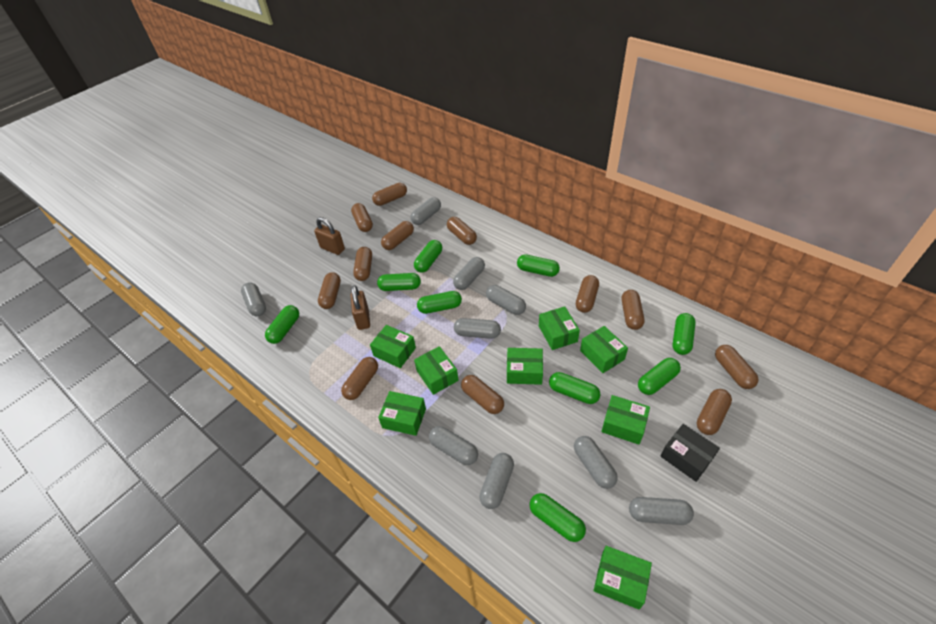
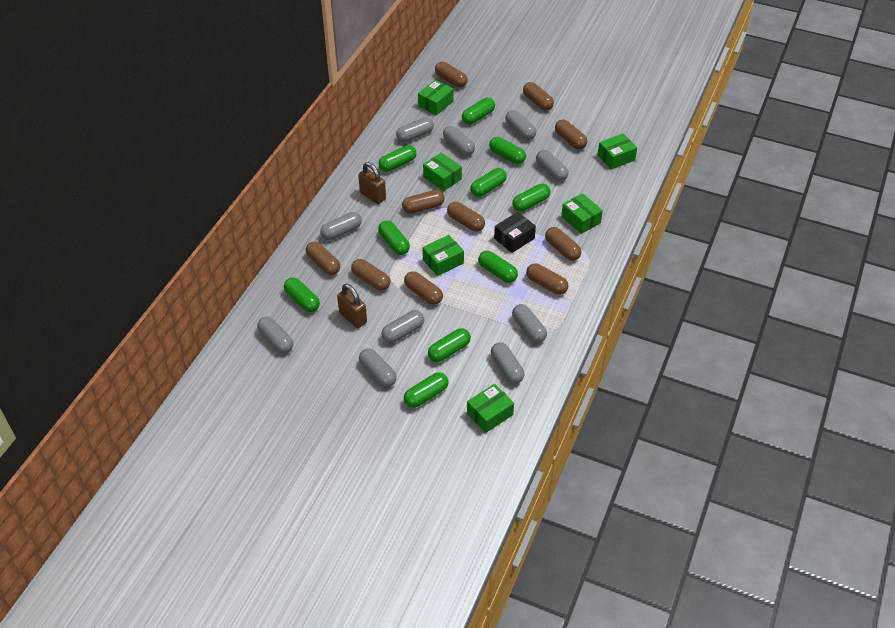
brown capsule: [318,272,341,309] [341,357,378,400] [351,203,373,232] [353,247,372,281] [372,183,407,206] [381,221,414,250] [447,217,477,245] [461,375,504,414] [576,275,599,313] [622,290,645,330] [697,389,732,435] [715,345,759,389] = 12 -> [306,241,340,275] [351,259,391,291] [402,190,445,214] [404,271,443,305] [435,62,468,87] [447,202,485,232] [523,82,554,111] [526,263,568,295] [545,227,581,261] [555,119,587,149] = 10
green box: [370,325,416,368] [378,391,426,436] [414,346,459,395] [507,348,543,385] [539,306,580,350] [580,326,628,373] [594,546,652,610] [601,395,650,445] = 8 -> [418,80,454,115] [422,235,464,276] [423,153,462,191] [467,384,514,433] [561,193,603,234] [598,133,637,170] = 6
green capsule: [265,305,299,344] [377,273,421,291] [414,240,442,273] [417,291,462,314] [517,254,560,277] [530,493,586,542] [549,372,600,404] [638,358,681,395] [672,313,696,355] = 9 -> [284,277,320,312] [378,145,417,172] [378,220,410,255] [404,372,449,408] [428,328,471,362] [462,98,495,124] [470,168,507,197] [478,251,518,283] [489,137,526,164] [512,184,550,212] = 10
grey capsule: [241,282,266,316] [410,197,441,225] [429,426,478,465] [453,257,485,290] [454,318,501,339] [479,453,514,509] [486,285,526,315] [574,436,618,489] [629,497,694,525] = 9 -> [257,316,293,353] [320,212,362,240] [359,348,397,387] [381,310,424,343] [396,117,434,143] [443,126,475,156] [491,343,524,384] [505,110,536,140] [512,304,547,343] [536,150,569,181] = 10

